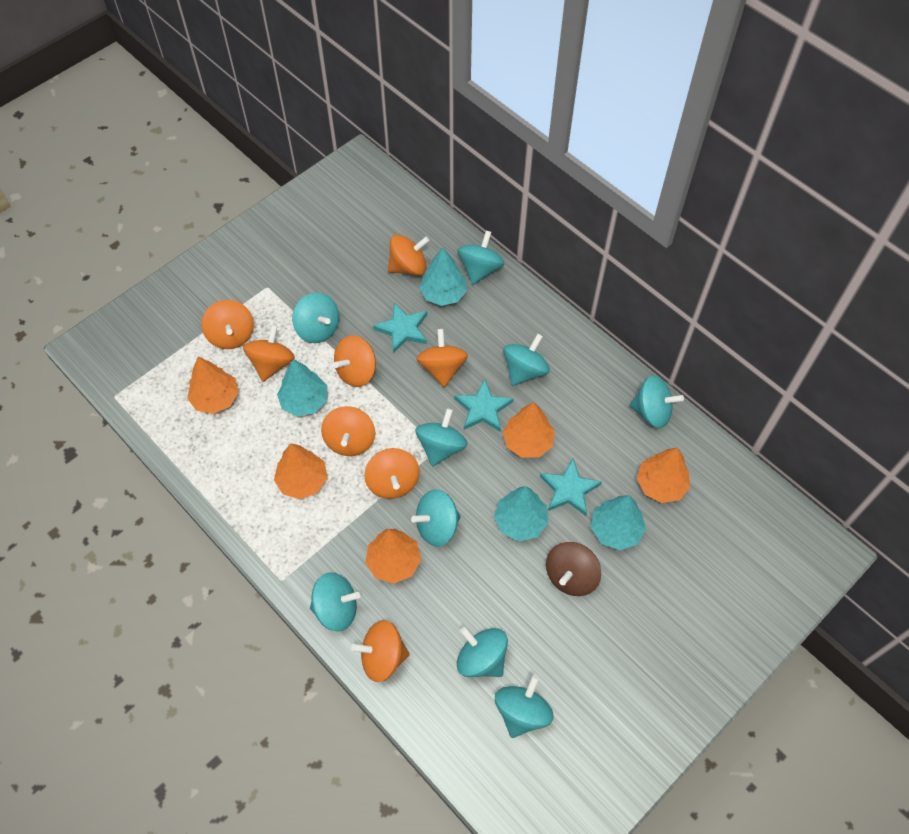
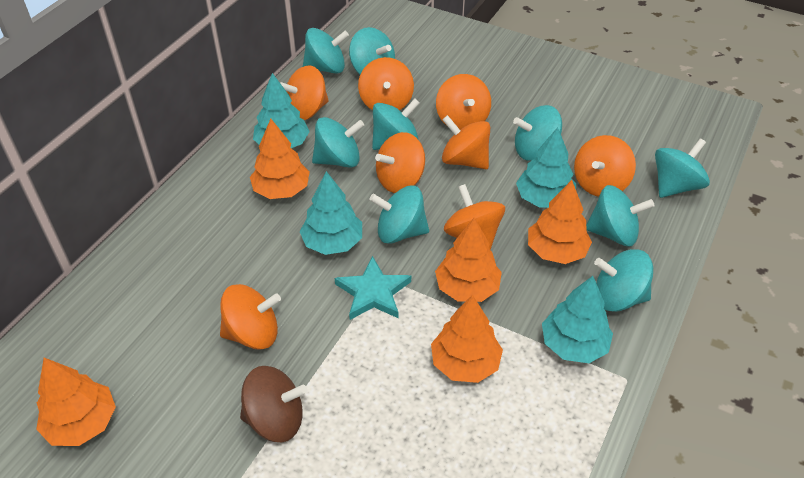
turquoise star: [373,303,427,353] [454,379,513,432] [540,458,602,516] = 3 -> [335,256,411,320] = 1

